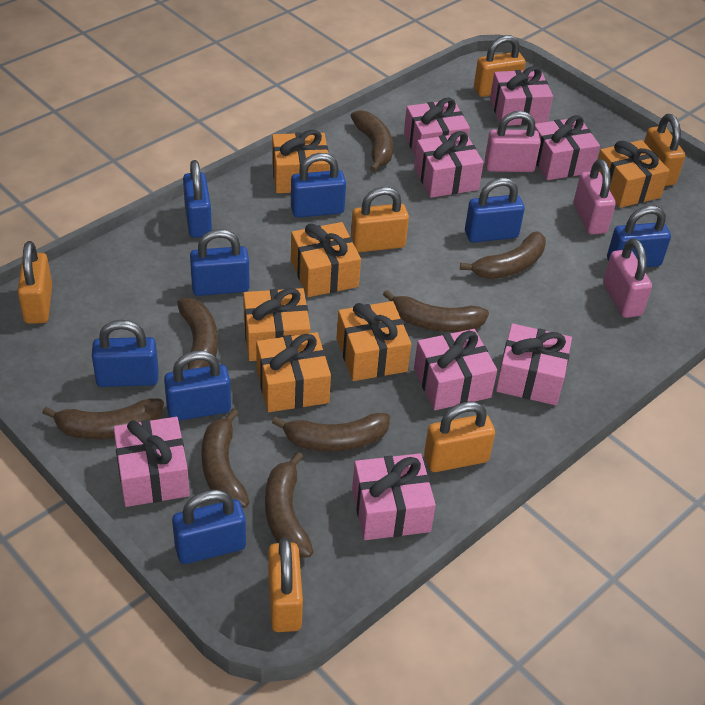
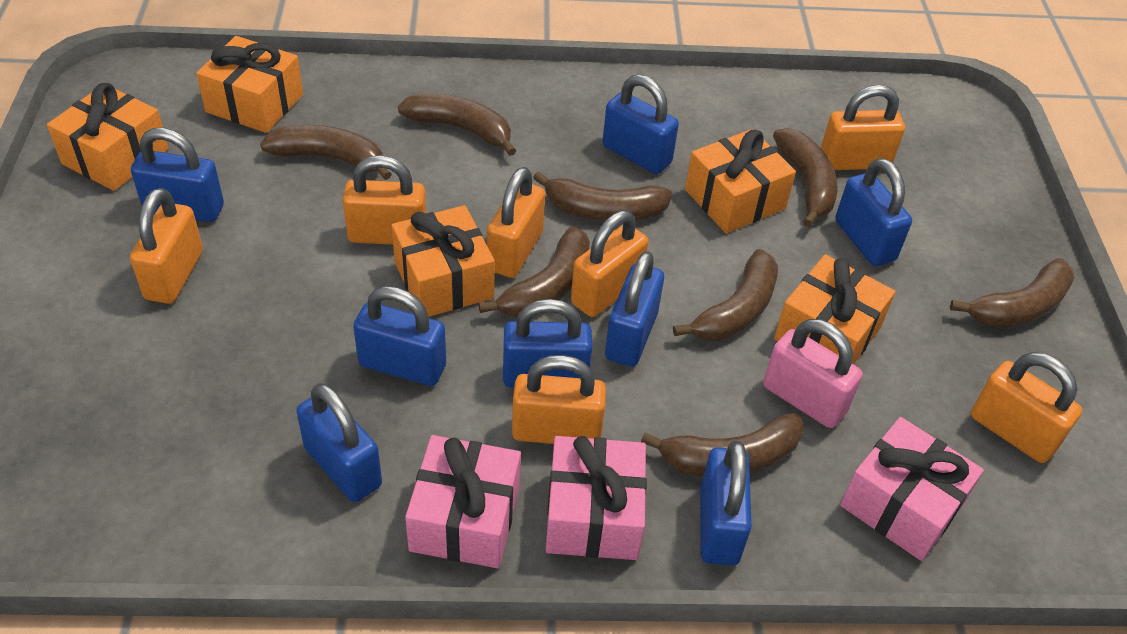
orange gift: [243,288,311,361] [256,332,331,412] [272,130,330,193] [291,222,361,297] [337,301,411,381] [598,140,670,208] = 6 -> [47,83,168,191] [196,36,303,133] [391,205,495,317] [685,129,796,233] [774,254,895,365] = 5
orange padlock: [18,241,52,324] [268,537,303,632] [351,187,409,252] [424,401,495,472] [474,35,526,97] [644,114,685,186] = 6 -> [130,188,203,304] [343,155,426,245] [487,167,545,278] [512,355,606,444] [571,210,648,317] [821,85,905,170] [971,352,1082,463] = 7
pink gift: [113,417,190,507] [352,453,436,540] [404,98,470,156] [414,131,483,198] [414,329,497,410] [490,66,553,126] [496,323,572,405] [535,115,600,180] = 8 -> [405,435,521,568] [546,436,647,560] [840,417,984,561] = 3
pink padlock: [485,111,541,172] [574,159,616,234] [603,238,652,318] = 3 -> [763,319,863,428] = 1

